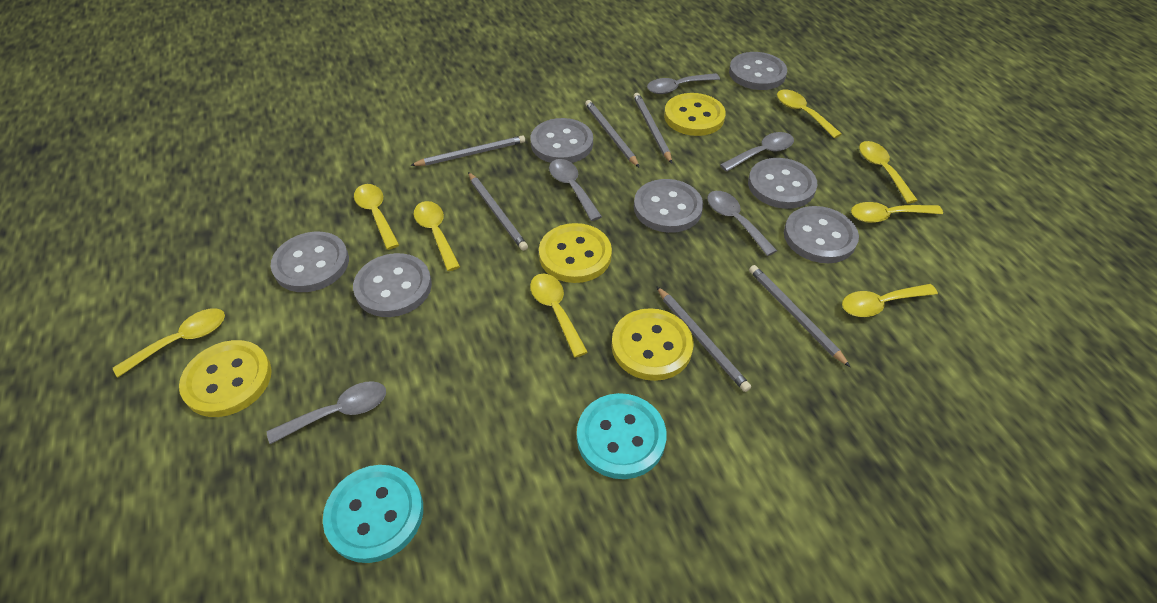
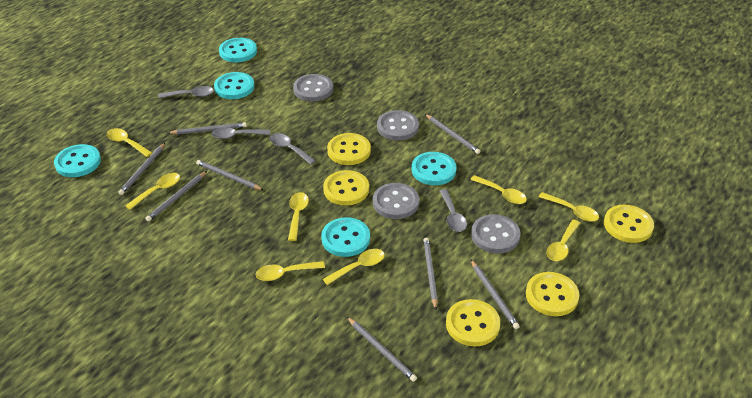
grey button: [271,232,349,292] [353,253,432,317] [531,118,593,163] [634,179,703,233] [729,52,787,90] [748,158,817,209] [784,206,859,263] = 7 -> [293,74,333,101] [373,183,419,219] [377,110,419,141] [471,214,520,253] = 4
grey pencil: [410,135,525,166] [468,172,528,251] [585,100,640,168] [633,93,672,163] [656,286,751,392] [749,265,850,367] = 6 -> [118,143,165,195] [146,171,207,222] [168,122,247,135] [196,160,263,190] [347,317,417,382] [423,238,438,310] [425,114,480,154] [471,260,520,329] = 8
grey spoon: [267,381,386,444] [549,159,602,221] [647,73,720,94] [707,191,777,256] [720,132,794,172] = 5 -> [158,86,214,98] [211,127,270,139] [270,133,316,164] [440,189,467,232] = 4
turquoise button: [323,465,423,563] [577,393,666,479] = 2 -> [54,144,101,177] [214,72,254,99] [219,38,257,62] [321,217,370,257] [412,152,457,185] = 5
yellow button: [179,340,272,417] [539,223,612,283] [611,308,693,381] [664,93,726,136] = 4 -> [323,170,369,205] [327,133,371,165] [446,299,500,346] [526,272,579,316] [604,205,654,243] = 5

